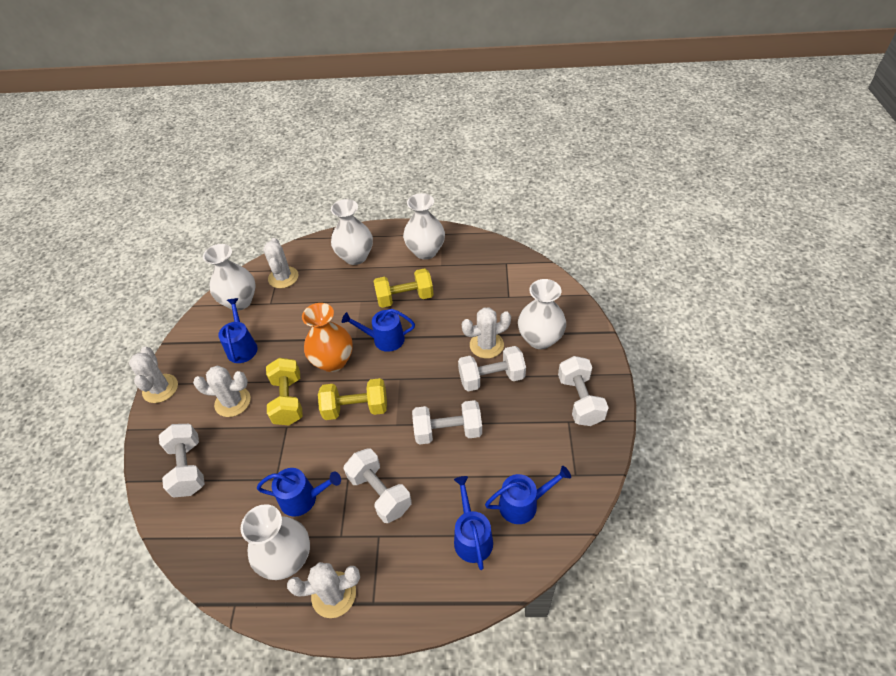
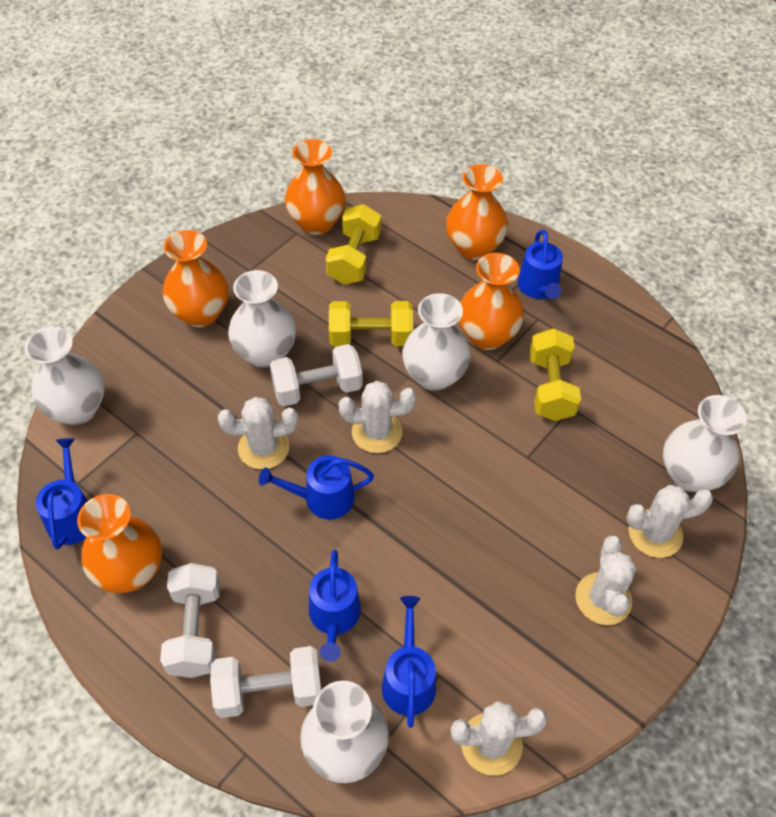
orange vase: [302,303,353,372] = 1 -> [77,494,162,593] [162,230,229,327] [285,139,345,235] [446,164,508,260] [459,253,524,350] = 5
white dumbbell: [159,424,205,498] [343,448,412,523] [412,400,482,445] [458,346,526,391] [558,356,609,426] = 5 -> [160,563,220,678] [210,646,321,718] [270,344,363,406] = 3

